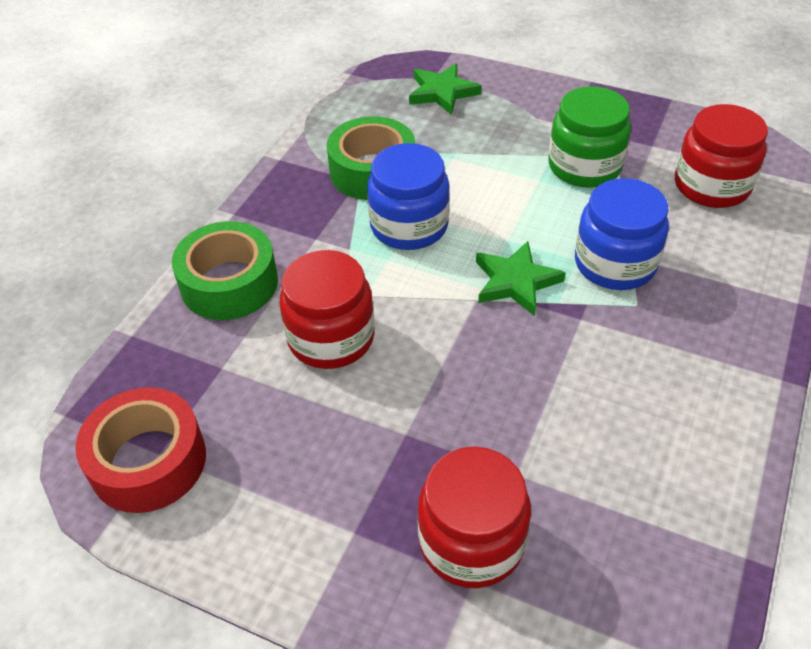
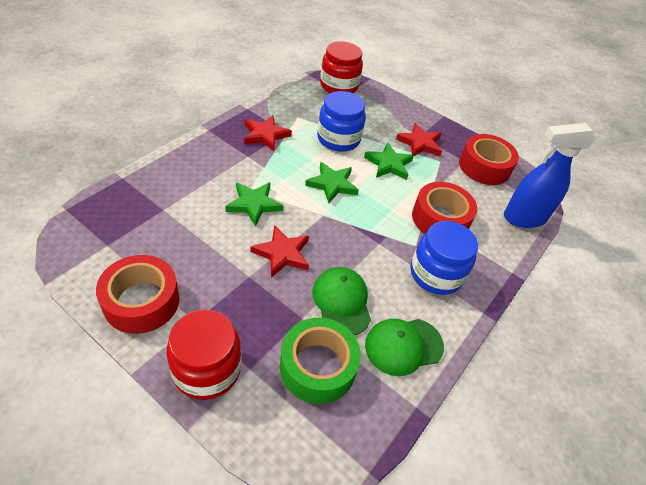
blue spray bottle: none = 0 -> [504,123,596,228] = 1
green cap: none = 0 -> [312,267,371,335] [365,318,444,376] = 2
green jar: [548,86,631,188] = 1 -> none = 0
green star: [409,63,482,115] [476,241,566,316] = 2 -> [225,183,283,227] [305,162,359,203] [364,143,414,180] = 3
green tape: [172,221,278,320] [327,116,415,200] = 2 -> [280,318,361,404] = 1
red jar: [279,250,375,369] [418,447,531,588] [675,104,768,208] = 3 -> [167,310,242,400] [320,41,363,93] = 2
red star: none = 0 -> [244,115,292,151] [251,225,309,278] [396,123,442,156] = 3
red tape: [75,387,206,513] = 1 -> [96,255,179,334] [412,182,478,234] [459,134,519,185] = 3

